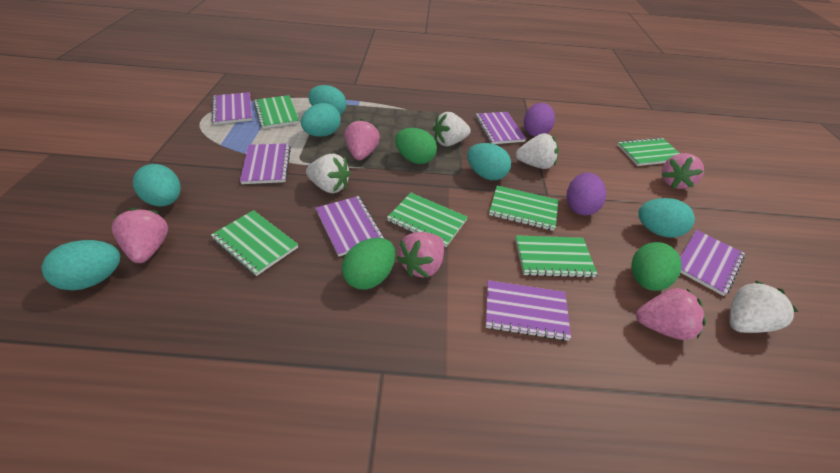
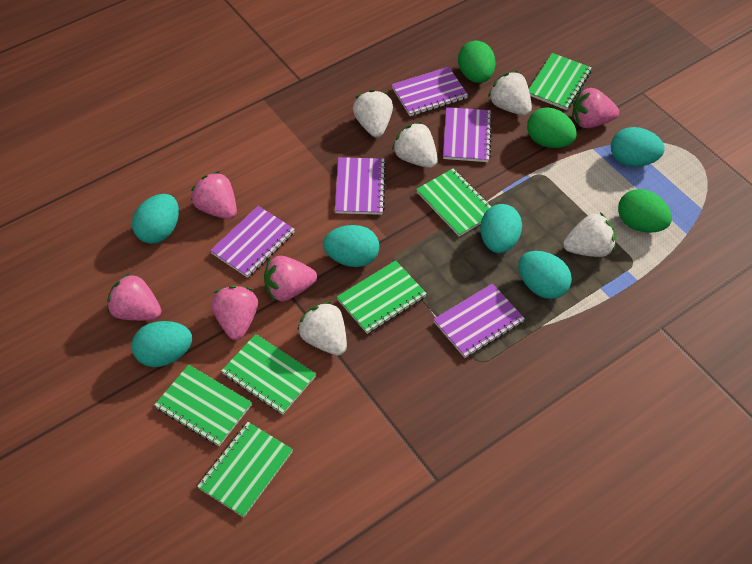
purple egg: [524,103,555,137] [566,172,606,215] = 2 -> none = 0
purple notebook: [212,92,252,125] [240,143,291,184] [316,196,384,257] [476,112,526,144] [486,280,571,341] [680,230,745,296] = 6 -> [210,206,295,278] [335,157,386,215] [391,67,468,116] [433,284,525,358] [443,107,492,162] = 5
white strawberry: [306,154,351,193] [433,112,471,146] [516,133,559,169] [729,280,798,333] = 4 -> [298,301,347,355] [353,90,393,138] [392,122,438,168] [488,71,532,115] [563,212,616,257] = 5

